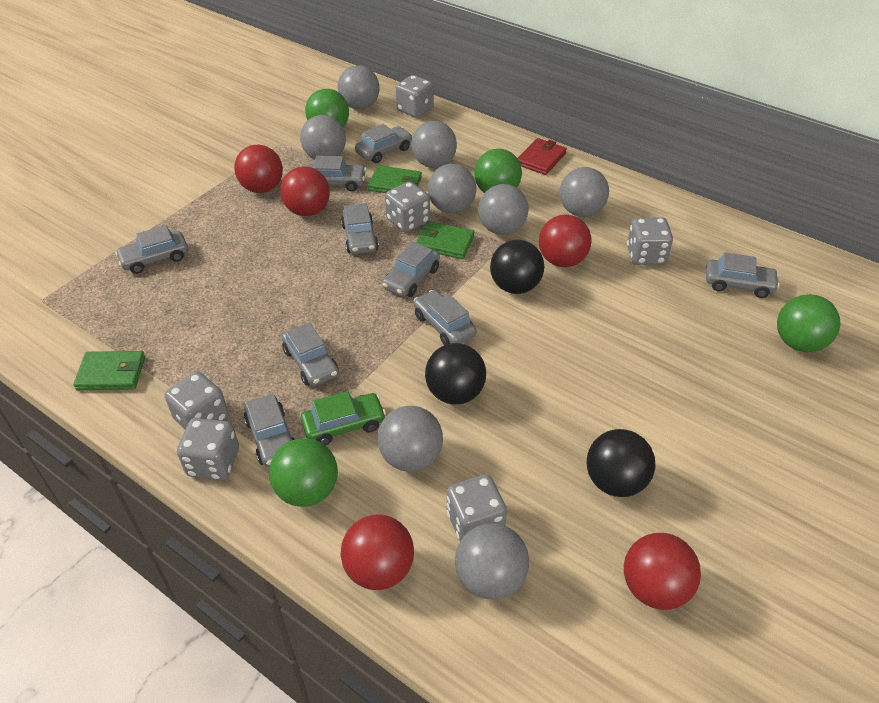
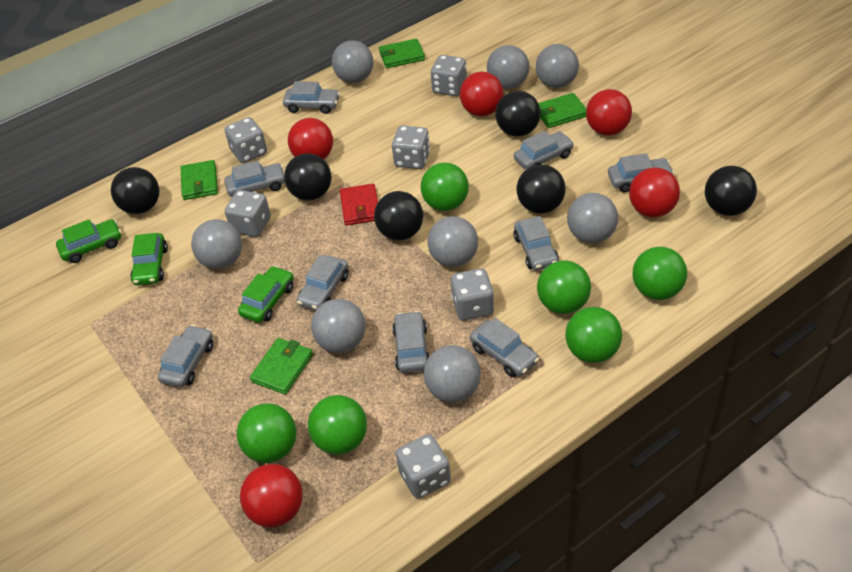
black ball: [425,343,486,405] [490,240,544,294] [586,429,655,497] = 3 -> [111,167,159,214] [284,153,331,201] [374,191,423,240] [495,91,541,136] [517,165,566,214] [705,166,757,216] = 6
green ball: [269,438,338,507] [305,89,349,127] [474,149,522,193] [777,294,840,352] = 4 -> [237,403,296,463] [308,395,367,455] [421,163,469,211] [537,260,591,314] [565,307,622,363] [632,247,687,300] = 6
green car: [301,391,386,445] = 1 -> [56,219,122,263] [130,233,168,285] [238,266,294,323] = 3
green wallet: [73,351,145,390] [368,165,422,193] [416,221,474,259] = 3 -> [181,160,218,200] [250,338,313,395] [379,39,425,68] [538,93,586,128] = 4

